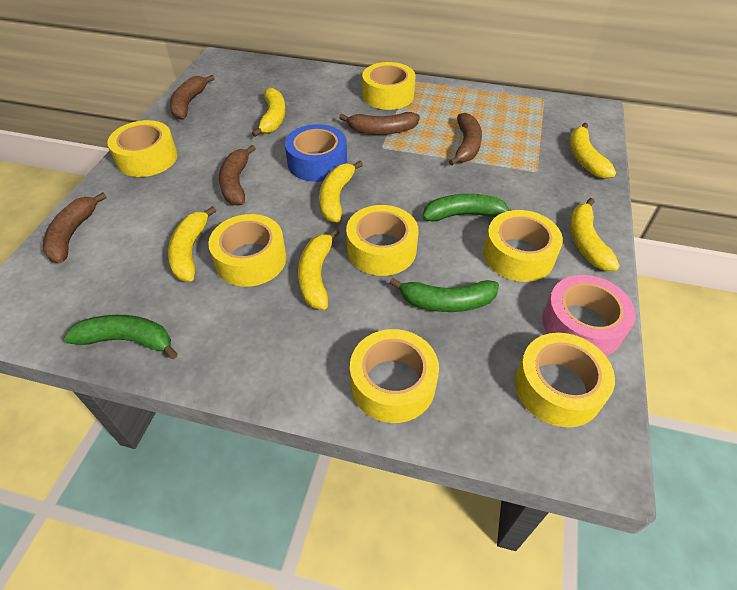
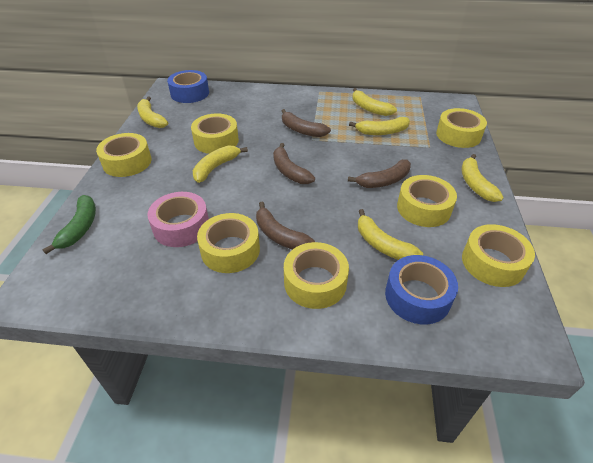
blue tape: [285,124,347,182] = 1 -> [167,70,209,103] [385,255,458,324] = 2
brown banana: [43,192,107,263] [170,75,215,120] [219,145,256,206] [339,112,420,135] [449,113,482,166] = 5 -> [256,202,315,249] [273,143,315,184] [282,109,331,137] [348,159,411,188] = 4
green banana: [64,315,178,359] [390,278,499,312] [422,194,511,222] = 3 -> [42,195,96,254] = 1

